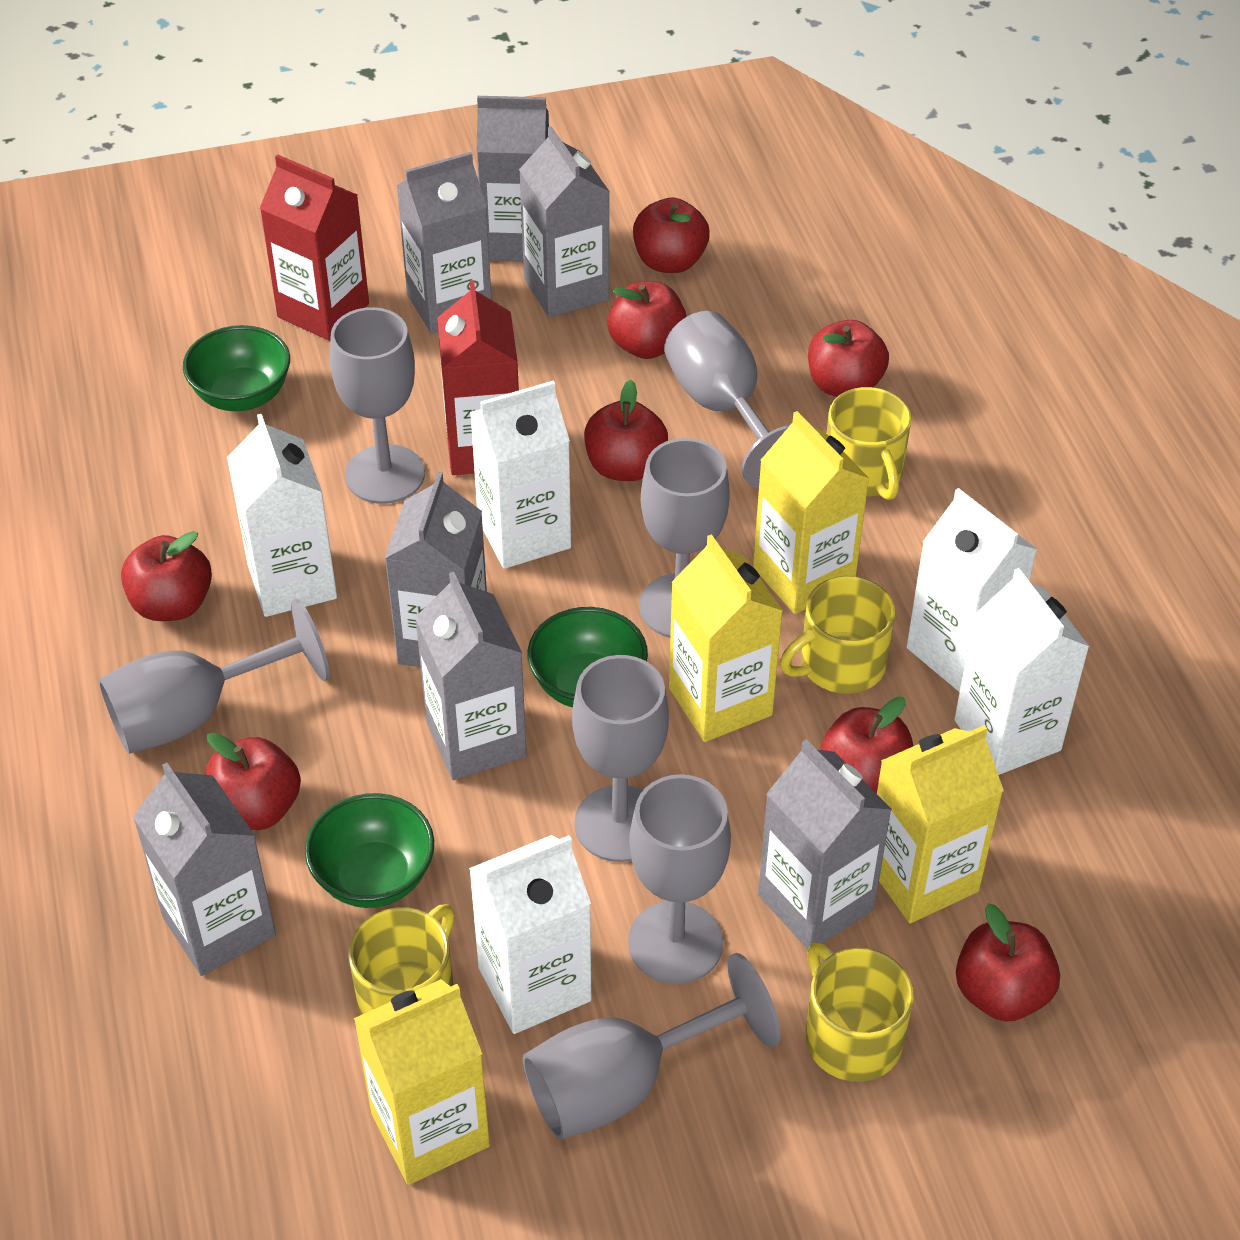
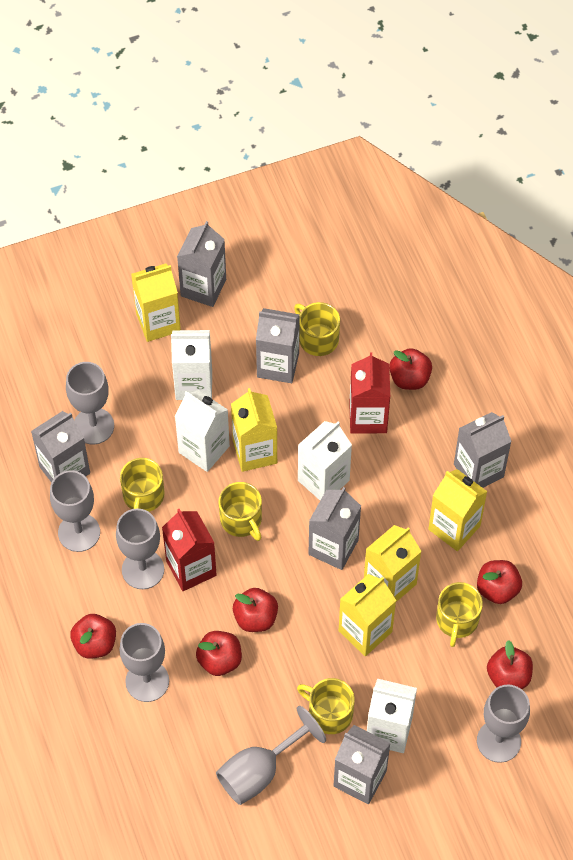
green bowl: [183,325,290,411] [305,793,434,908] [528,607,648,708] = 3 -> none = 0
grey carton: [133,763,276,976] [385,472,487,667] [396,152,492,334] [415,572,527,780] [477,96,549,261] [519,126,610,318] [758,739,892,949] = 7 -> [31,411,90,483] [177,221,226,307] [256,308,300,383] [308,487,361,570] [333,725,391,804] [454,412,512,488] = 6
grey goblet: [98,599,330,754] [330,307,425,504] [523,953,781,1140] [572,655,669,862] [628,774,731,984] [639,438,730,638] [664,311,790,489] = 7 -> [50,470,100,552] [66,362,114,444] [116,508,164,589] [120,623,169,702] [216,706,326,805] [477,684,530,763] = 6
red apple: [121,531,212,621] [205,732,301,830] [584,380,668,481] [607,281,687,359] [633,198,710,273] [808,320,889,397] [820,697,913,794] [956,904,1060,1022] = 8 -> [70,614,116,659] [196,631,242,676] [233,588,278,632] [389,348,432,390] [477,560,522,604] [487,640,533,689] = 6
white carton: [227,414,337,617] [469,835,591,1034] [470,380,571,569] [906,488,1037,692] [954,568,1090,775] = 5 -> [171,330,212,400] [175,390,230,472] [298,421,352,500] [367,679,417,753] = 4
yellow carton: [354,979,490,1185] [669,534,783,742] [753,411,870,614] [877,725,1004,923] = 4 -> [131,263,181,342] [231,388,277,472] [339,574,397,656] [364,525,422,602] [428,469,488,551] = 5
yellow mug: [348,904,455,1015] [780,576,895,694] [806,943,914,1082] [827,387,911,500] = 4 -> [120,458,165,512] [219,482,262,541] [294,302,340,356] [297,678,355,734] [436,582,483,647] = 5

